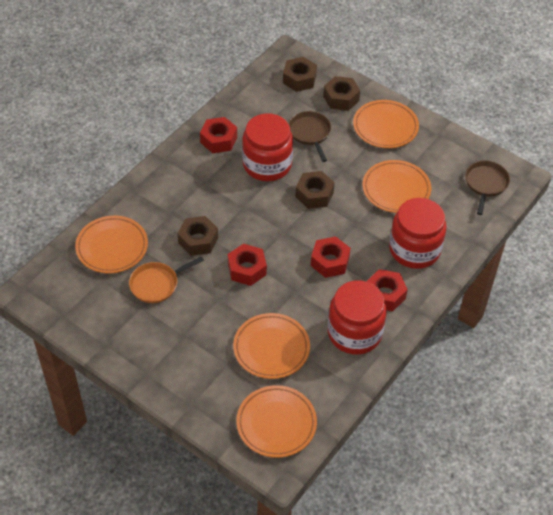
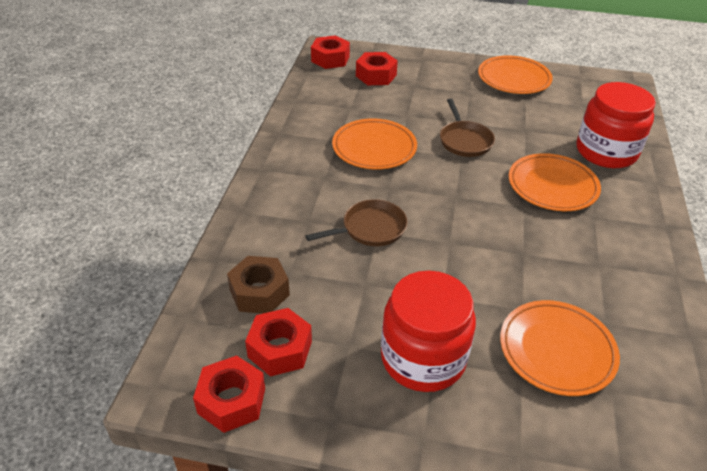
brown nut: [177,216,218,256] [283,57,317,92] [295,171,335,209] [323,76,360,111] = 4 -> [227,256,290,314] = 1
orange pan: [129,256,204,303] = 1 -> none = 0
orange plate: [75,216,148,273] [233,313,310,379] [236,385,317,458] [353,100,419,148] [362,160,431,213] = 5 -> [332,118,417,170] [478,55,553,94] [500,300,620,396] [509,153,601,211] = 4
red jar: [242,113,293,181] [328,280,387,355] [389,198,447,269] = 3 -> [381,271,476,392] [576,82,656,168] = 2

